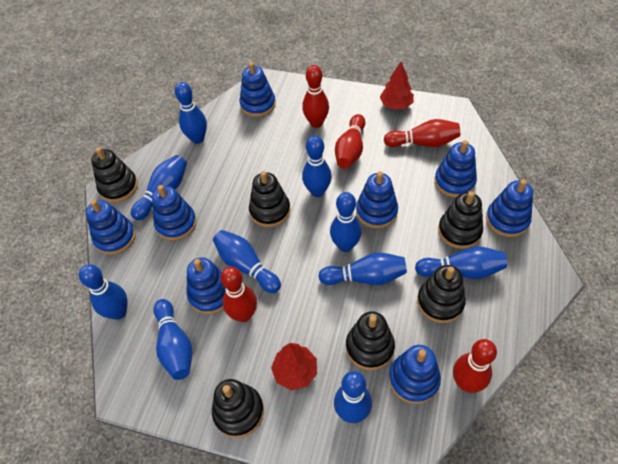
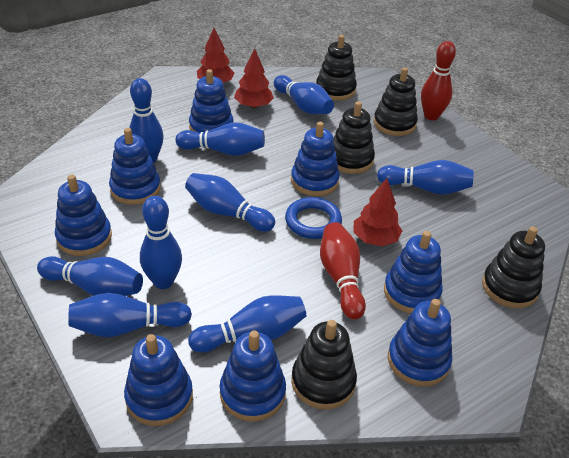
black stacking toy: [91,147,138,203] [212,379,264,438] [249,171,290,227] [346,311,395,370] [417,265,466,323] [438,191,483,249] = 6 -> [291,320,357,410] [316,35,357,101] [333,101,375,174] [373,67,418,136] [482,227,545,308] = 5
blue bowling pin: [79,264,128,320] [131,155,187,220] [153,299,192,380] [175,82,207,144] [213,230,281,293] [302,135,332,197] [318,253,407,285] [330,192,362,252] [334,371,372,423] [415,246,507,279] = 10 -> [37,256,143,296] [68,293,192,337] [129,78,164,163] [140,196,182,289] [175,122,265,156] [185,173,275,232] [188,295,306,353] [274,75,334,114] [377,160,474,195] = 9
blue ring: none = 0 -> [285,197,342,239] = 1
red bowling pin: [220,267,257,322] [302,65,329,128] [335,114,365,169] [384,119,460,147] [453,339,497,393] = 5 -> [320,222,366,320] [421,41,456,120] = 2
red tree: [271,343,317,390] [380,62,414,110] = 2 -> [197,28,235,83] [234,48,274,108] [354,178,402,246] = 3

